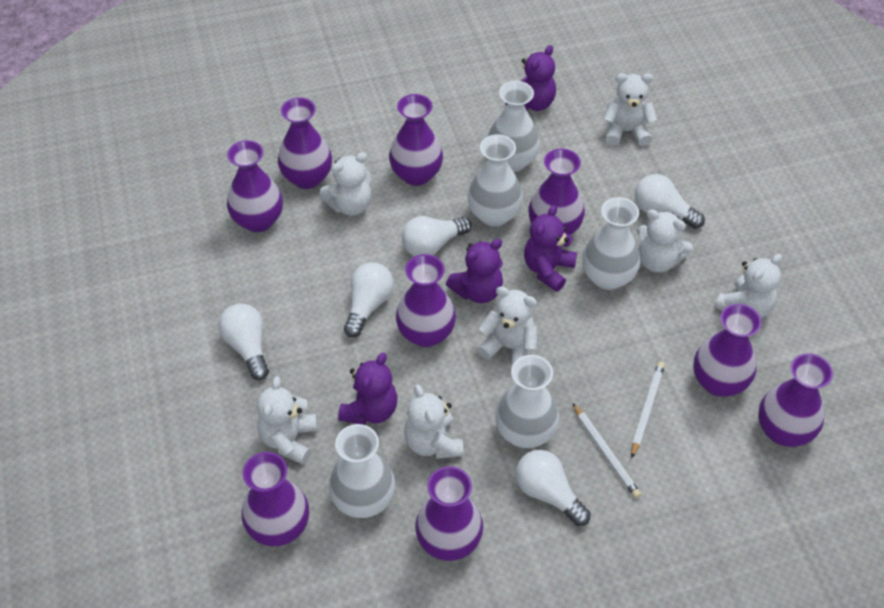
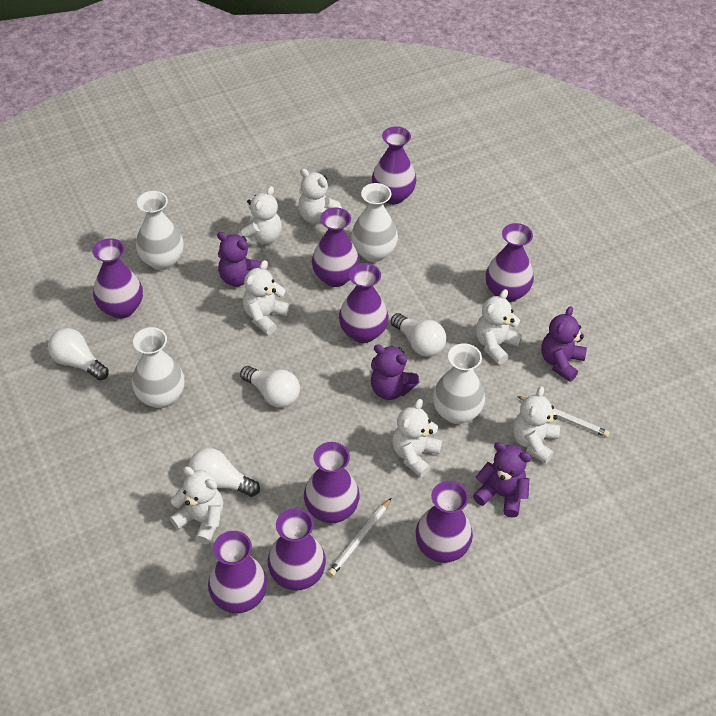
white light bulb: [219,303,269,380] [344,262,394,337] [402,216,471,256] [515,450,591,526] [635,174,705,229] = 5 -> [48,328,109,380] [189,448,260,497] [240,366,300,408] [391,313,447,357] = 4
white vase: [329,424,395,518] [468,134,523,227] [487,81,540,172] [495,355,559,448] [582,197,640,290] = 5 -> [132,327,185,408] [136,191,184,270] [351,183,398,262] [433,343,485,424] = 4

